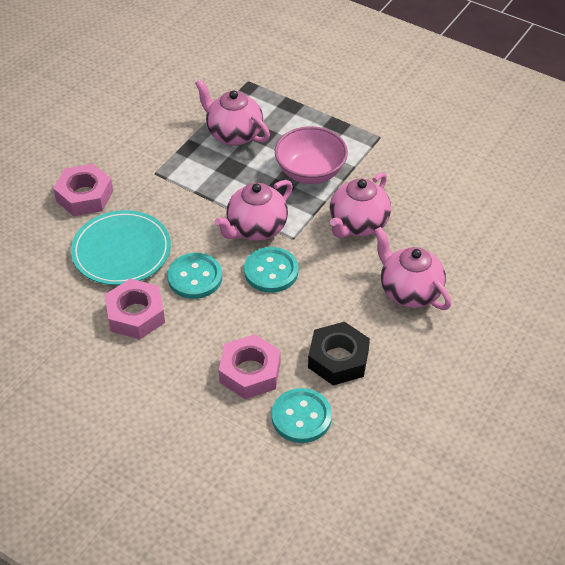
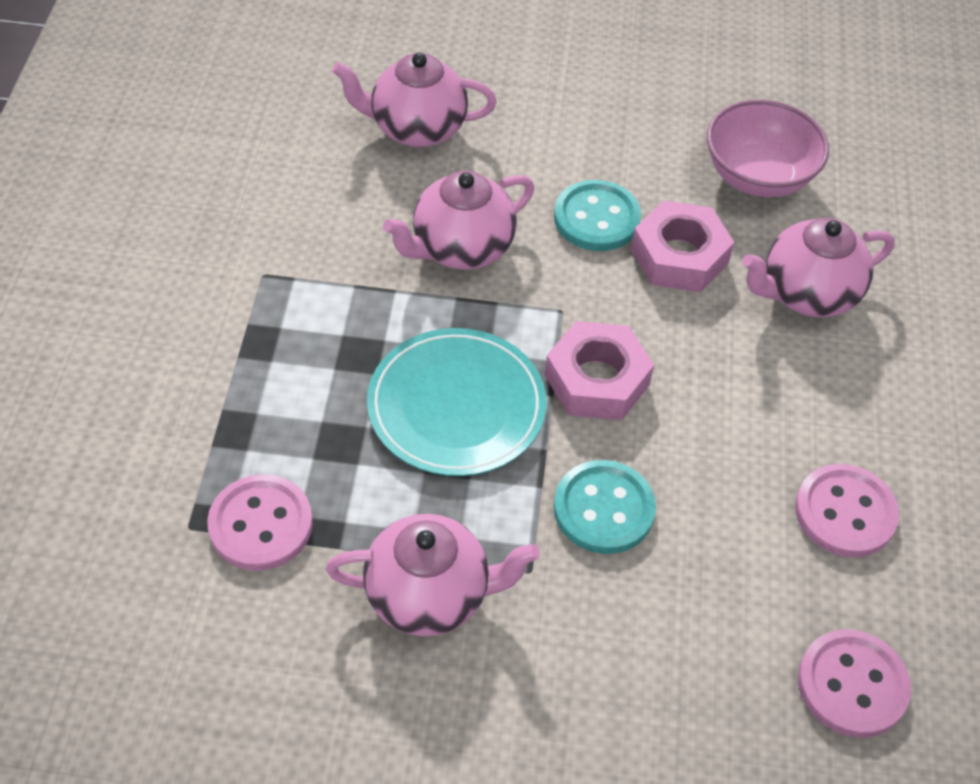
black nut: [308,322,370,385] = 1 -> none = 0
pink button: none = 0 -> [207,474,313,571] [795,464,899,557] [798,629,911,737] = 3
pink nut: [53,164,113,216] [105,279,165,339] [219,334,281,399] = 3 -> [545,321,654,420] [631,200,734,292] = 2
turquoise button: [167,253,222,299] [244,247,299,293] [272,388,332,443] = 3 -> [554,180,641,251] [554,460,656,554] = 2

